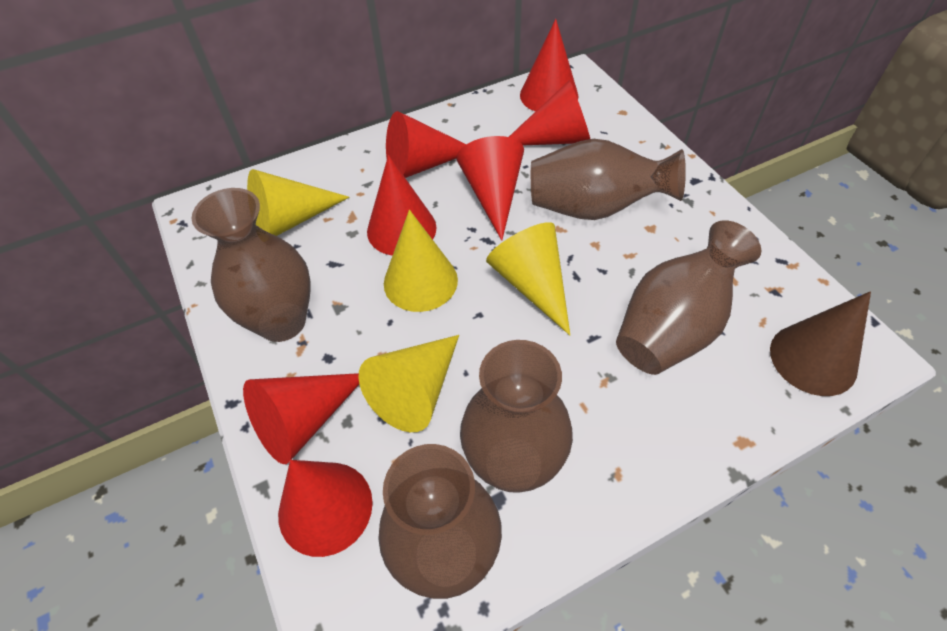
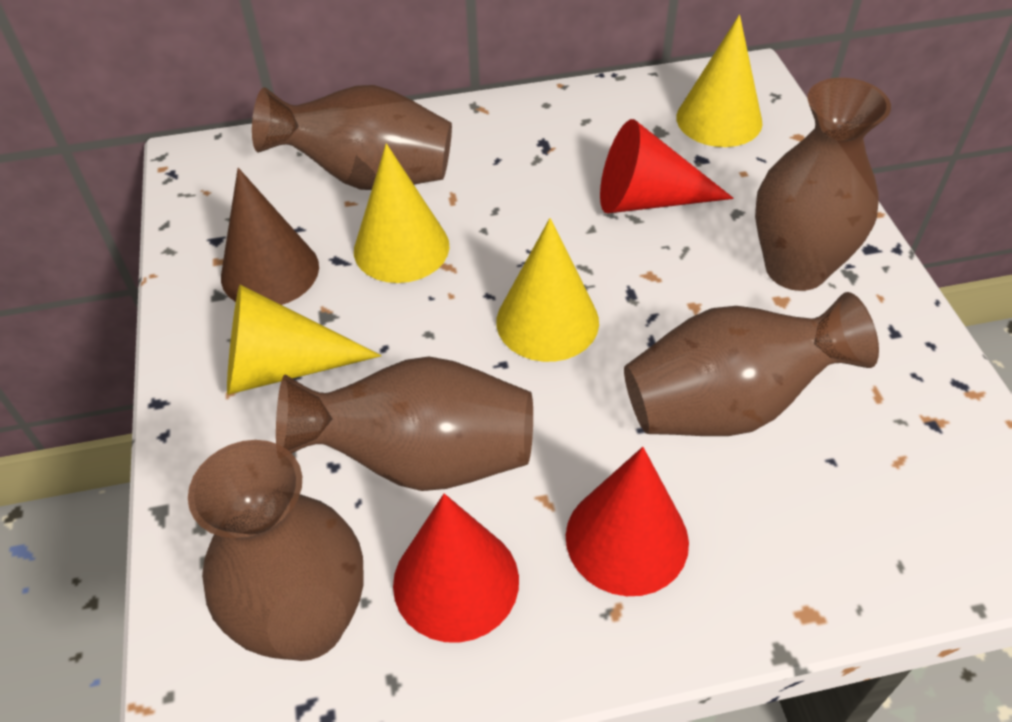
red cone: [243,373,359,464] [278,460,373,557] [367,155,437,256] [386,111,466,178] [456,136,524,241] [509,80,590,145] [520,19,578,112] = 7 -> [393,494,519,643] [566,447,689,596] [600,119,734,213] = 3

